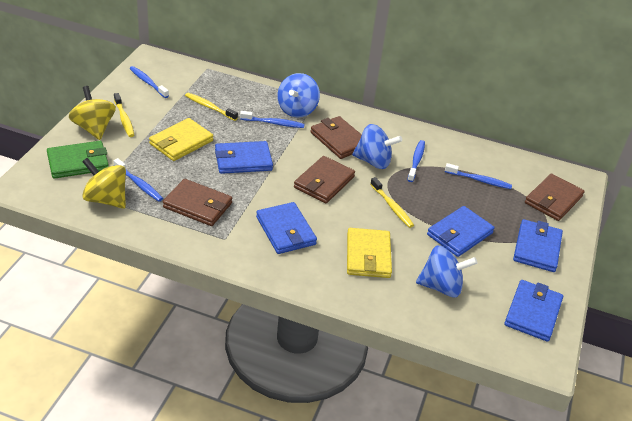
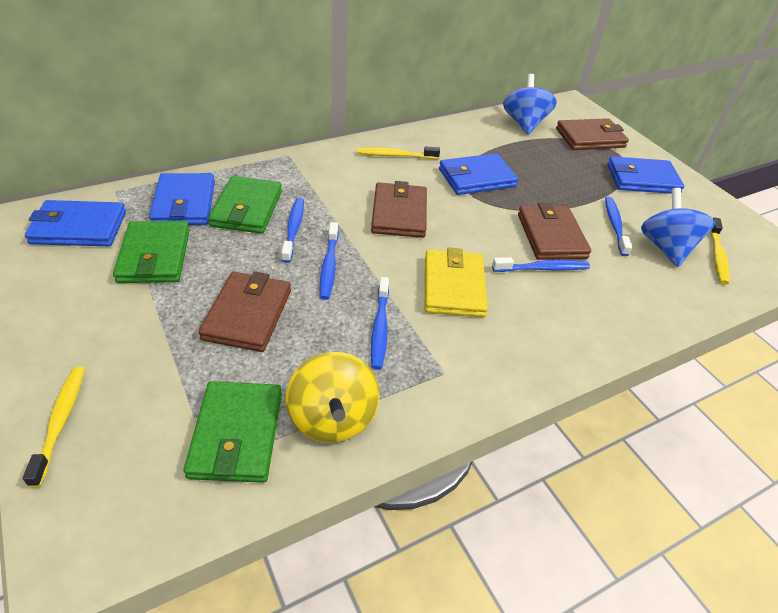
blue spinning top: [277,73,320,117] [352,124,402,169] [416,245,477,297] = 3 -> [503,74,557,135] [641,188,715,267] = 2
blue wallet: [215,141,273,174] [256,202,317,254] [427,206,495,257] [504,280,563,342] [513,219,563,272] = 5 -> [25,200,126,246] [149,173,215,225] [439,153,518,195] [607,156,684,194] = 4
green wallet: [47,141,109,179] = 1 -> [113,221,190,283] [183,381,282,483] [208,176,282,234] = 3
yellow spinning top: [69,86,116,140] [82,158,126,209] = 2 -> [285,352,380,443] = 1
yellow wallet: [149,118,213,161] [347,228,392,278] = 2 -> [425,247,488,317] = 1

